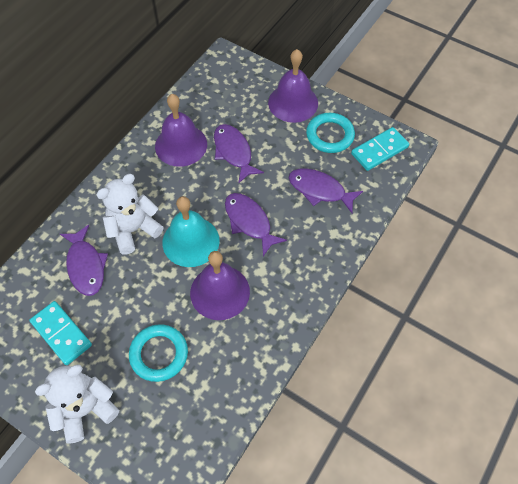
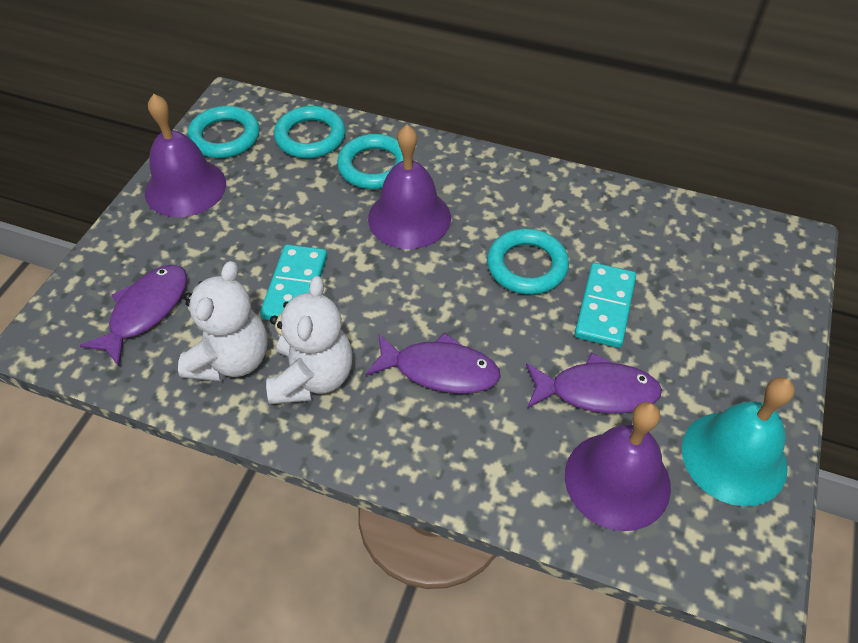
purple fish: [60,225,108,296] [214,124,264,184] [225,193,287,256] [289,168,363,213] = 4 -> [79,265,187,366] [365,333,501,394] [526,353,662,413] = 3
turquoise ring: [129,324,188,382] [306,113,355,153] = 2 -> [187,106,260,158] [274,106,345,158] [337,134,403,189] [487,229,569,295] = 4

